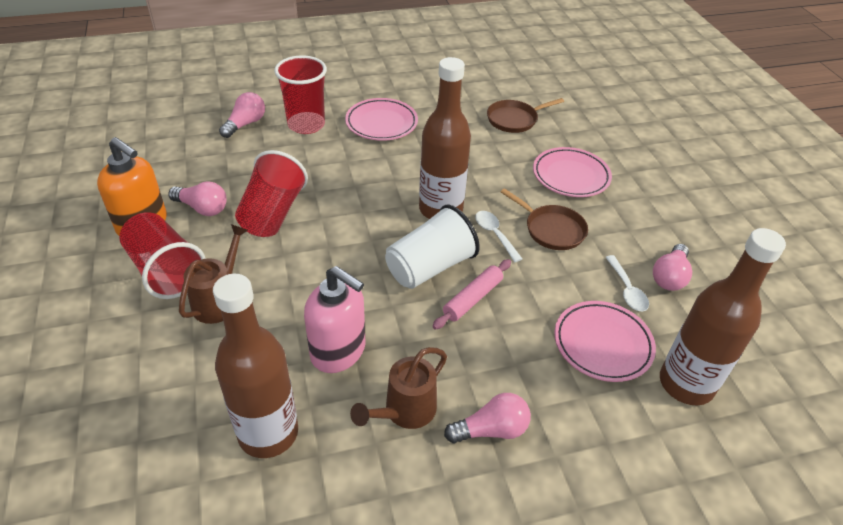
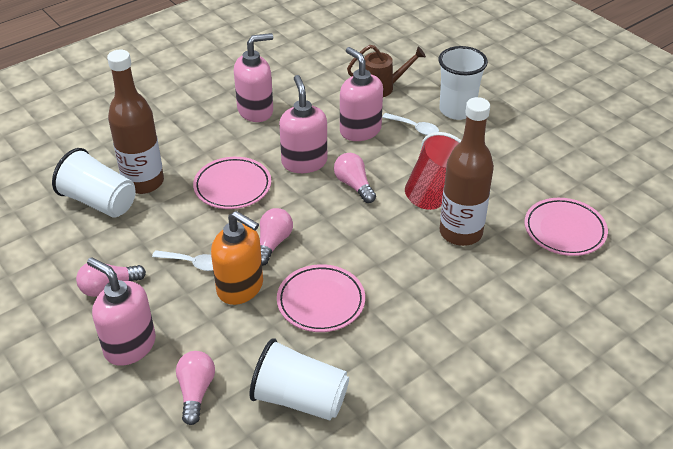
brown bottle: [213,273,298,458] [419,57,471,219] [660,228,786,405] = 3 -> [107,50,164,194] [439,97,494,246] = 2
brown pan: [487,98,564,133] [501,188,588,250] = 2 -> none = 0
brown watering can: [179,224,248,324] [350,347,447,429] = 2 -> [347,45,426,97] = 1
pink rolling pin: [433,259,511,330] = 1 -> none = 0
pink soap dispenser: [304,266,366,373] = 1 -> [87,257,156,366] [234,33,273,122] [279,75,327,173] [340,47,383,141] = 4
red cup: [119,212,206,299] [235,150,308,237] [274,56,327,134] = 3 -> [405,132,461,210] = 1
white cup: [385,205,480,289] = 1 -> [52,148,136,218] [249,338,349,421] [439,46,488,120] = 3

